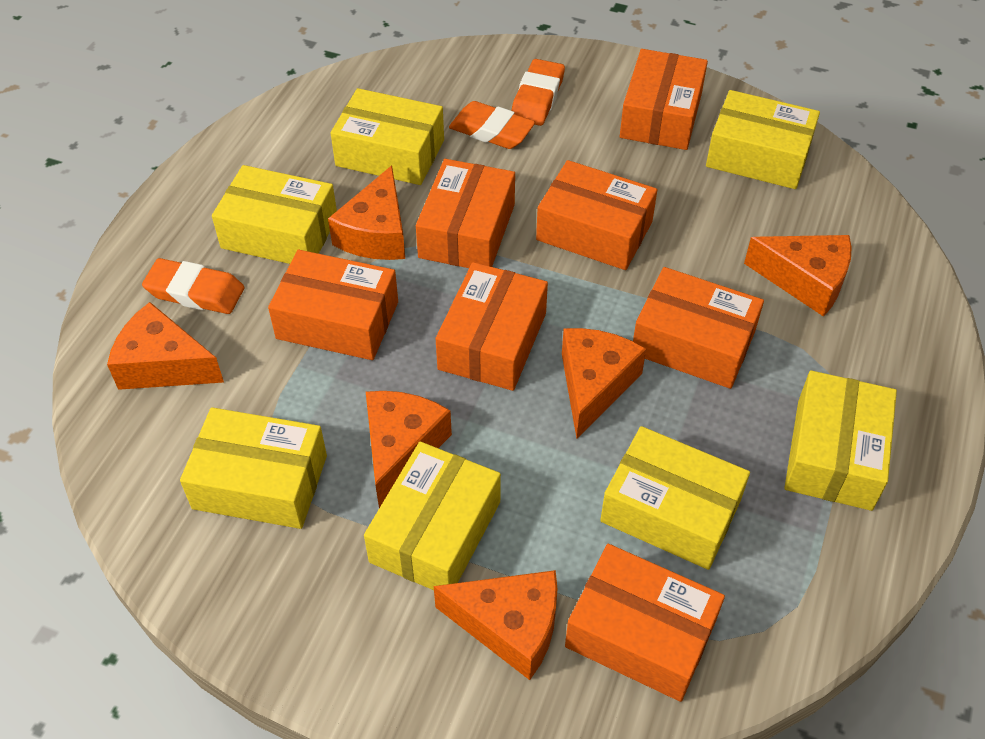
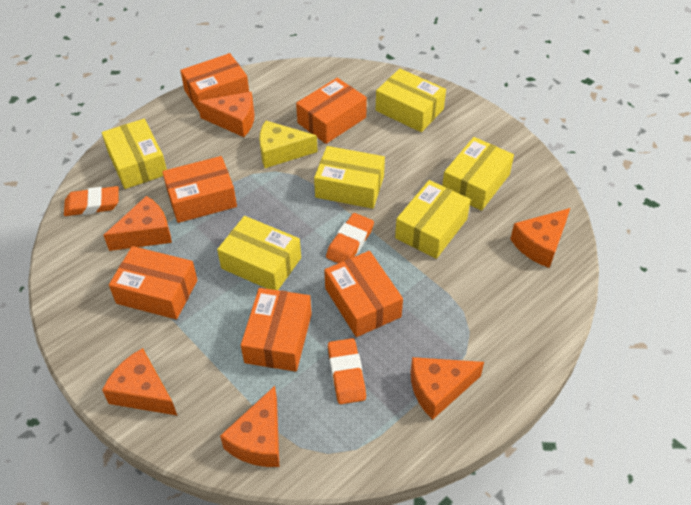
orange box: [268,250,398,360] [416,159,515,268] [436,262,548,391] [536,160,657,270] [565,544,725,702] [620,49,708,150] [633,267,764,389] = 7 -> [109,246,197,319] [162,156,237,223] [180,53,249,111] [241,288,312,372] [296,78,367,144] [324,251,403,337] = 6
yellow box: [180,407,327,529] [212,165,337,264] [331,88,444,185] [364,442,501,590] [600,426,750,570] [706,90,820,189] [784,370,897,511] = 7 -> [102,119,167,189] [217,216,301,290] [314,146,385,209] [376,69,446,132] [395,180,471,259] [442,137,514,211] = 6
yellow cheese: none = 0 -> [259,121,318,168] = 1

